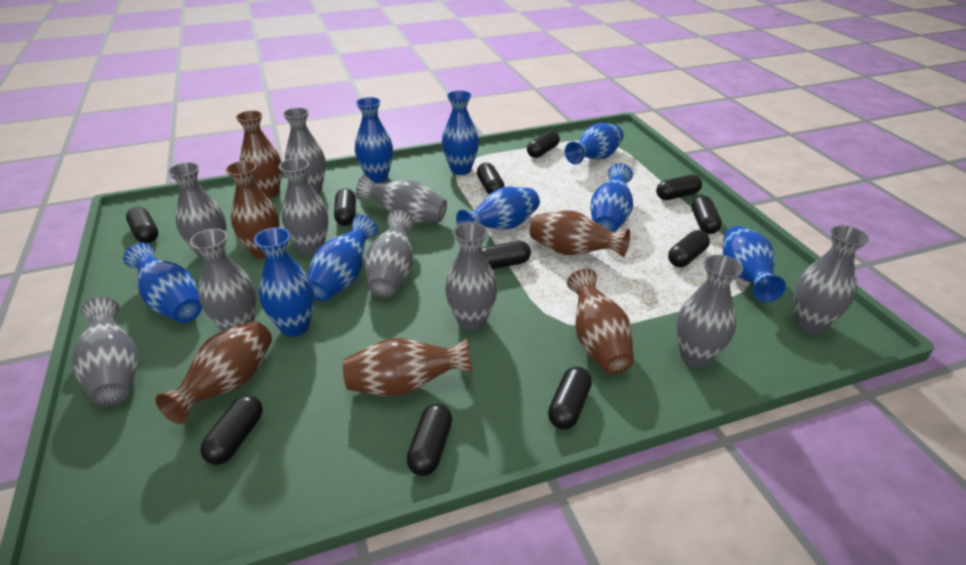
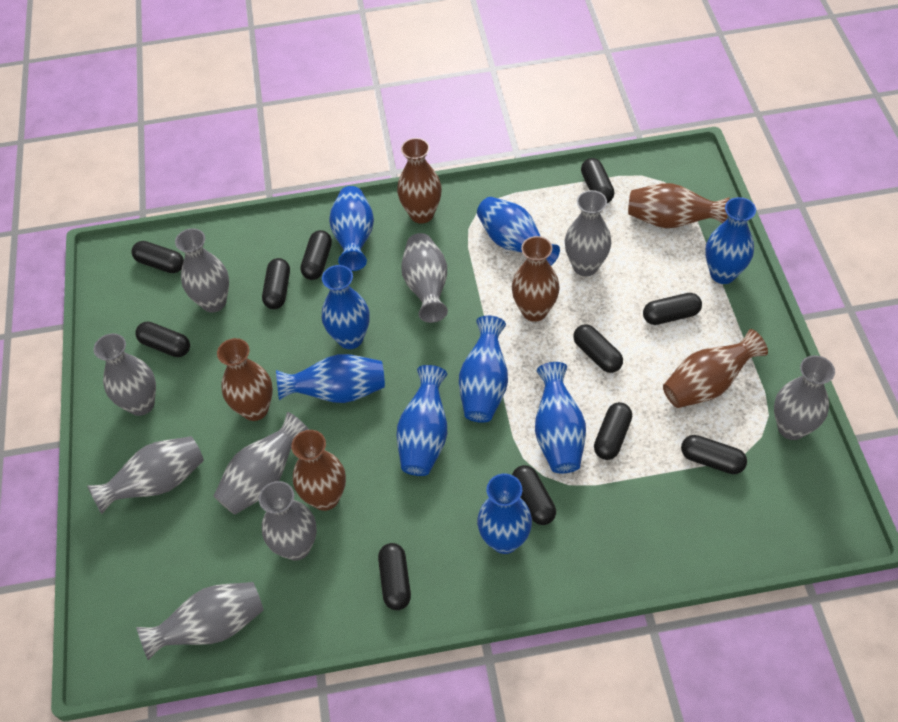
grey vase: [72,297,138,406] [167,162,226,260] [190,229,257,331] [279,158,328,255] [283,107,326,194] [356,175,447,223] [365,210,414,298] [445,222,497,331] [676,255,743,368] [794,225,869,334] = 10 -> [87,436,204,514] [93,333,156,416] [136,582,264,660] [175,228,229,313] [214,412,309,515] [259,481,317,561] [401,233,448,323] [565,190,611,276] [774,355,835,440] = 9

